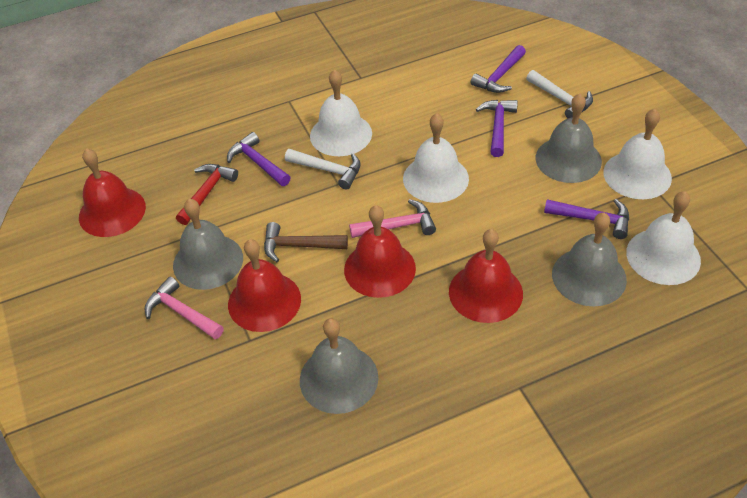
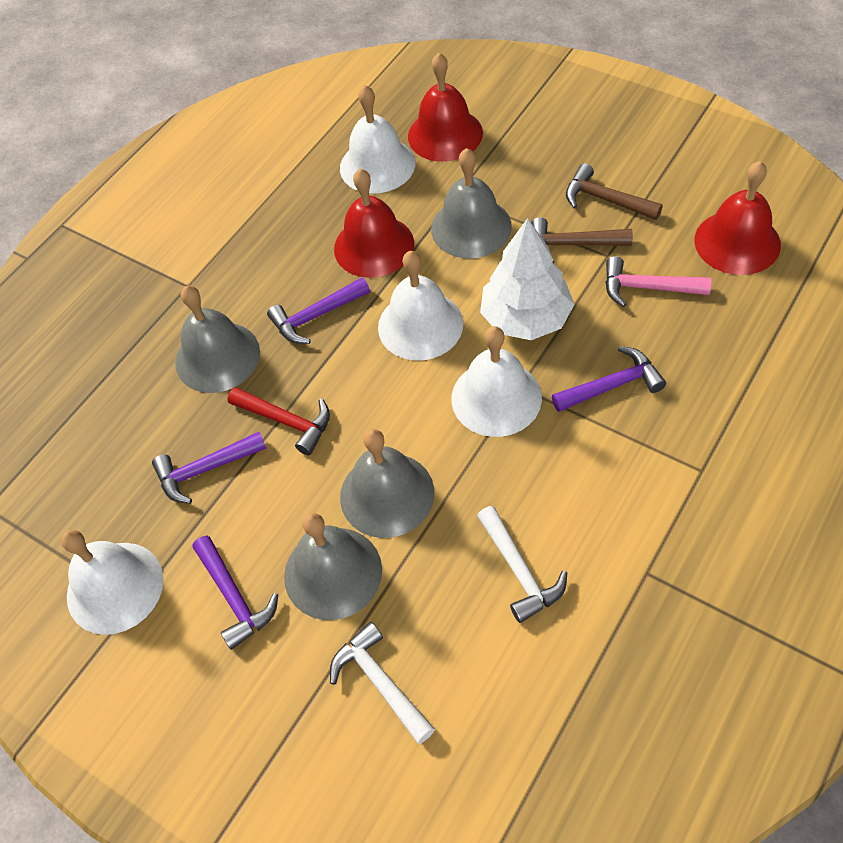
brown hammer: [264,222,348,262] = 1 -> [531,217,633,263] [566,163,663,220] = 2
pink hammer: [145,277,224,339] [349,199,436,238] = 2 -> [605,256,711,307] = 1
red bell: [79,148,146,237] [228,239,301,332] [344,205,416,298] [449,229,523,323] = 4 -> [334,169,414,278] [408,53,483,162] [694,161,781,275] = 3
white tree: none = 0 -> [480,218,575,340] = 1

